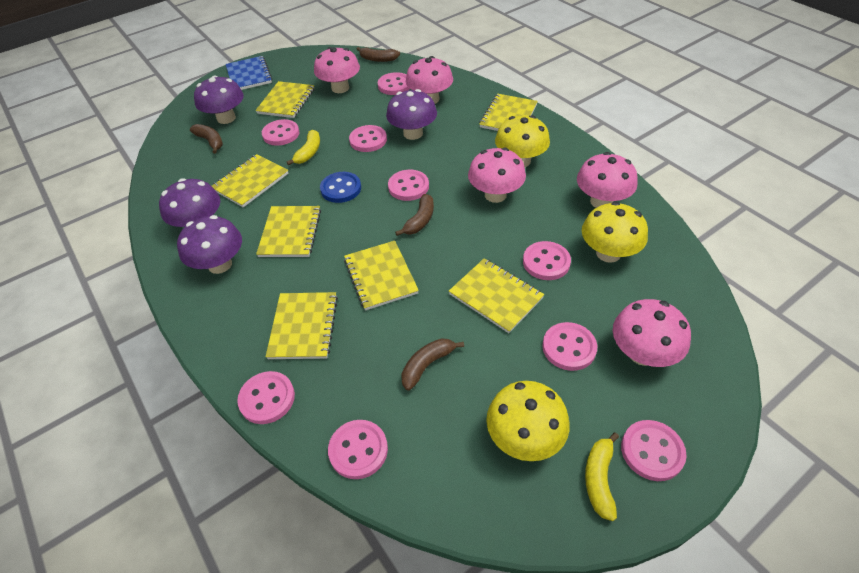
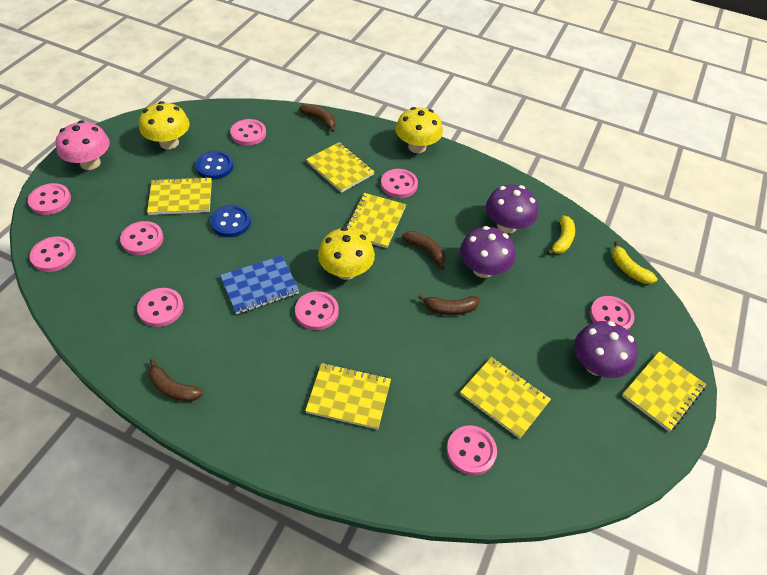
blue button: [320,172,361,203] = 1 -> [195,151,233,179] [210,205,251,237] = 2
pink mushroom: [314,47,360,93] [406,56,453,104] [468,147,526,203] [577,152,638,208] [613,299,691,367] = 5 -> [56,121,110,170] = 1
purple mushroom: [159,178,220,227] [177,215,242,274] [194,76,244,124] [386,89,437,140] = 4 -> [460,226,515,278] [486,184,538,233] [574,321,638,378] = 3
yellow notebook: [212,154,289,207] [255,81,314,118] [256,206,321,257] [266,292,338,359] [344,241,419,310] [449,258,544,333] [479,94,538,131] = 7 -> [147,177,212,215] [305,363,391,430] [306,142,375,193] [346,193,406,248] [460,357,551,439] [622,351,707,431] = 6

